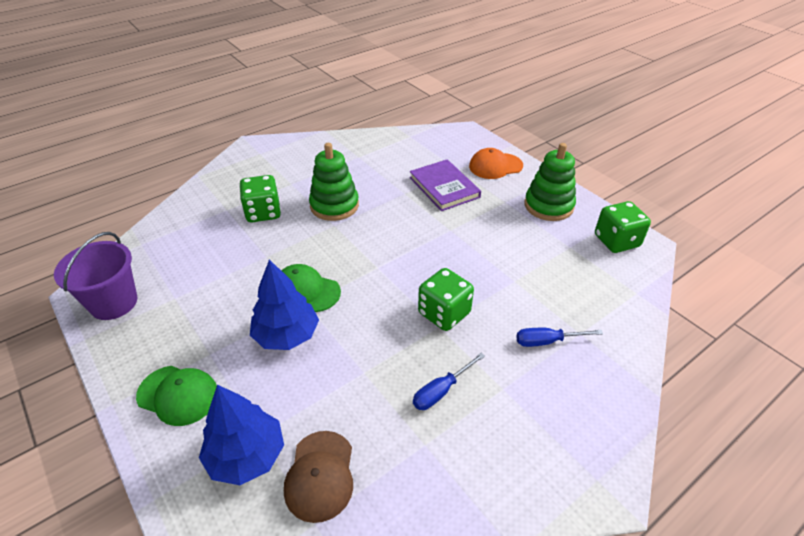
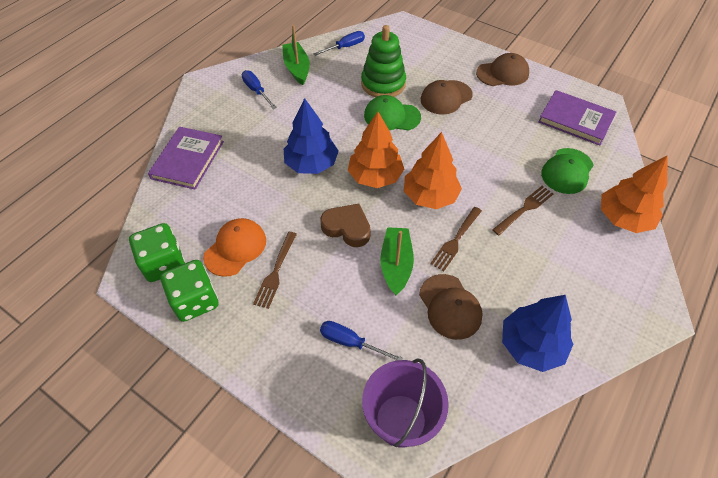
blue screwdriver: [413,353,485,410] [516,328,603,347] = 2 -> [242,70,277,109] [313,31,365,56] [320,321,403,361] = 3
brown cap: [284,431,353,523] = 1 -> [419,274,482,340] [421,80,473,115] [476,53,529,86] = 3
brown fork: none = 0 -> [253,232,297,309] [430,207,482,271] [492,186,553,235] = 3
brown heart: none = 0 -> [320,204,371,247] = 1
green boat: none = 0 -> [282,25,310,85] [380,227,414,295] = 2
green dice: [239,175,281,222] [418,268,474,331] [595,201,651,253] = 3 -> [129,223,185,282] [161,260,218,322] = 2
green stacking toy: [309,143,359,221] [525,143,576,221] = 2 -> [361,25,406,97] = 1
orange tree: none = 0 -> [348,112,404,188] [404,132,462,209] [601,155,668,233] = 3
purple book: [410,159,481,211] = 1 -> [148,127,224,190] [538,90,616,146] = 2

